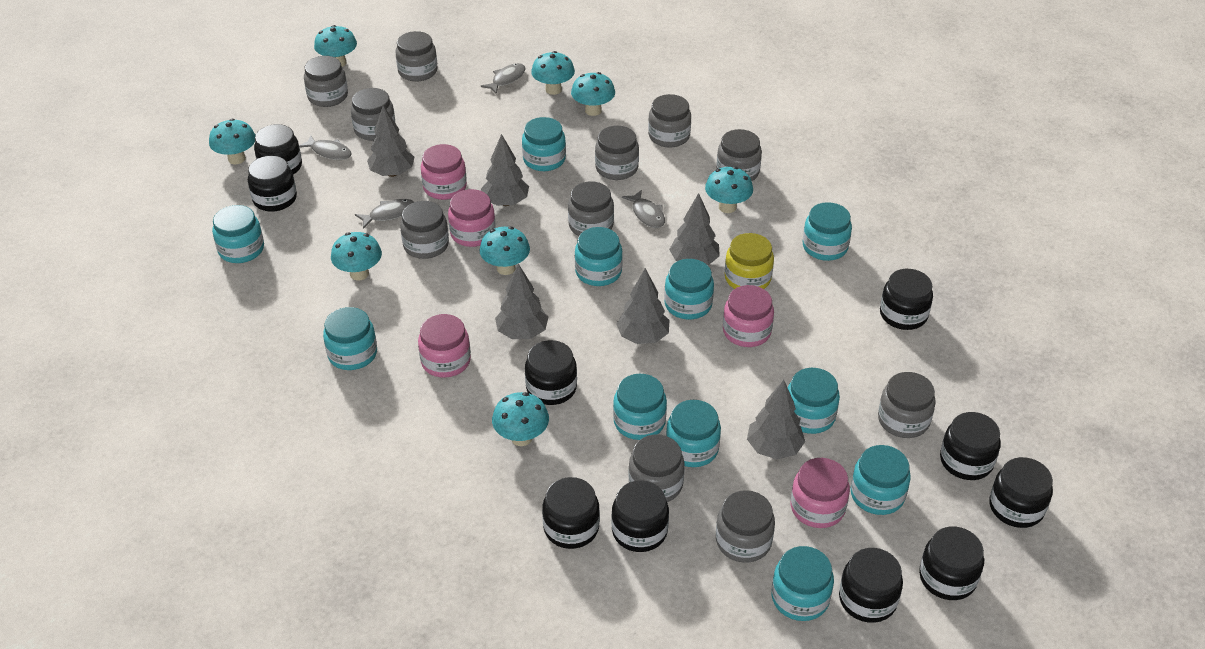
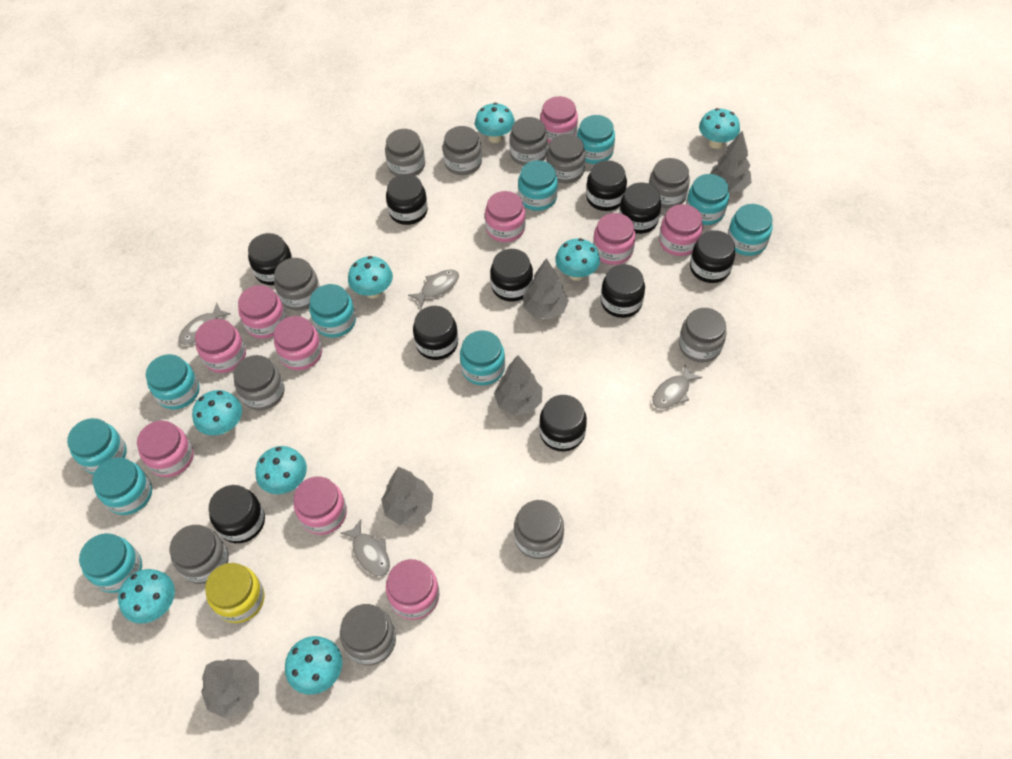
grey tree: [367,105,414,177] [481,134,529,206] [495,264,548,339] [616,268,669,344] [669,193,720,265] [747,380,805,459] = 6 -> [201,659,259,718] [381,466,433,525] [494,355,542,415] [523,258,569,320] [710,130,751,192] = 5
pink jar: [418,314,471,378] [421,144,467,200] [448,189,495,247] [723,285,774,347] [790,458,850,528] = 5 -> [137,420,194,477] [195,319,246,373] [238,285,287,339] [274,316,322,370] [294,476,347,535] [386,559,440,620] [485,191,526,242] [540,96,578,143] [593,213,635,265] [659,204,703,256] = 10
turquoise jar: [212,205,264,263] [323,307,377,370] [522,117,566,171] [575,227,623,286] [613,374,667,440] [664,259,714,319] [666,400,721,467] [771,546,834,621] [788,368,840,434] [803,202,852,261] [851,445,911,515] = 11 -> [67,418,127,474] [79,533,142,593] [92,457,152,515] [146,354,200,409] [309,284,356,338] [460,330,505,386] [518,160,558,211] [577,115,615,164] [686,174,729,225] [728,204,773,256] = 10

